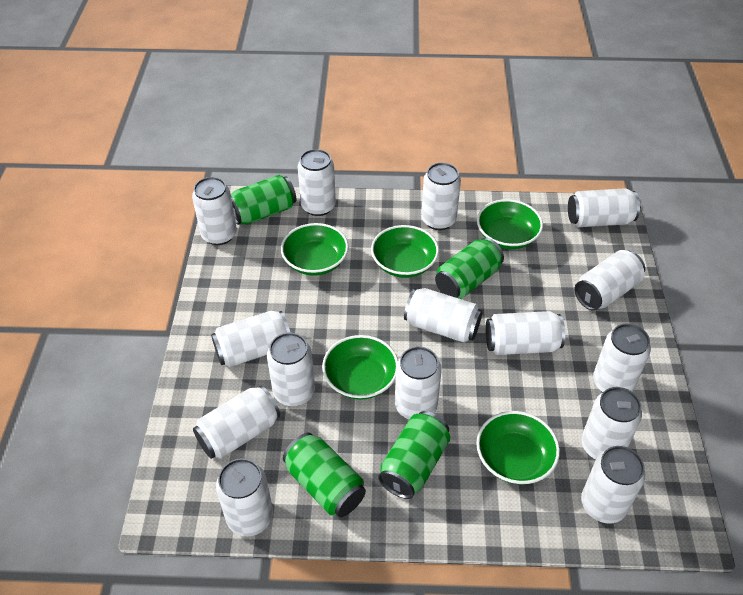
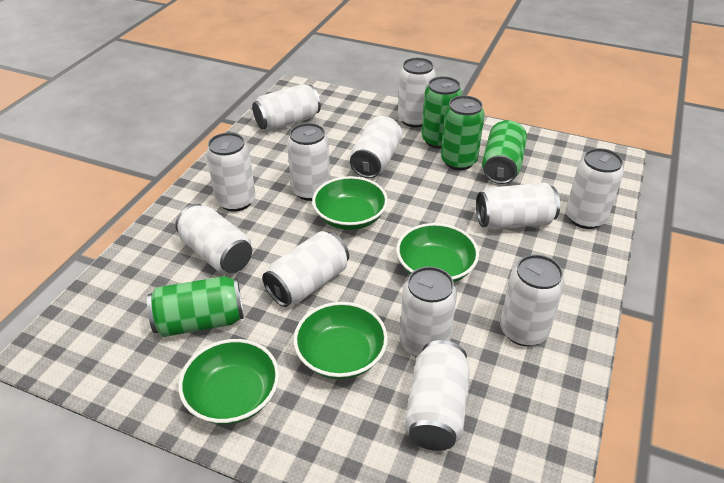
green bowl: [281,223,349,276] [322,335,398,400] [371,225,439,278] [476,411,560,484] [477,199,543,249] = 5 -> [178,339,279,424] [294,302,388,379] [312,176,388,230] [396,223,479,282] = 4
white can: [192,177,237,245] [193,385,280,459] [211,311,291,367] [216,458,273,537] [267,333,315,406] [298,149,336,216] [395,347,442,419] [404,288,482,343] [421,162,461,230] [485,311,565,355] [568,188,640,227] [575,250,645,311] [581,387,642,459] [581,446,645,523] [593,324,651,392] = 15 -> [175,204,252,274] [206,133,256,212] [252,84,321,131] [263,231,349,307] [287,123,330,201] [350,116,402,178] [398,58,436,127] [400,266,457,358] [404,340,470,451] [476,183,560,230] [500,254,565,346] [566,148,624,229] = 12

